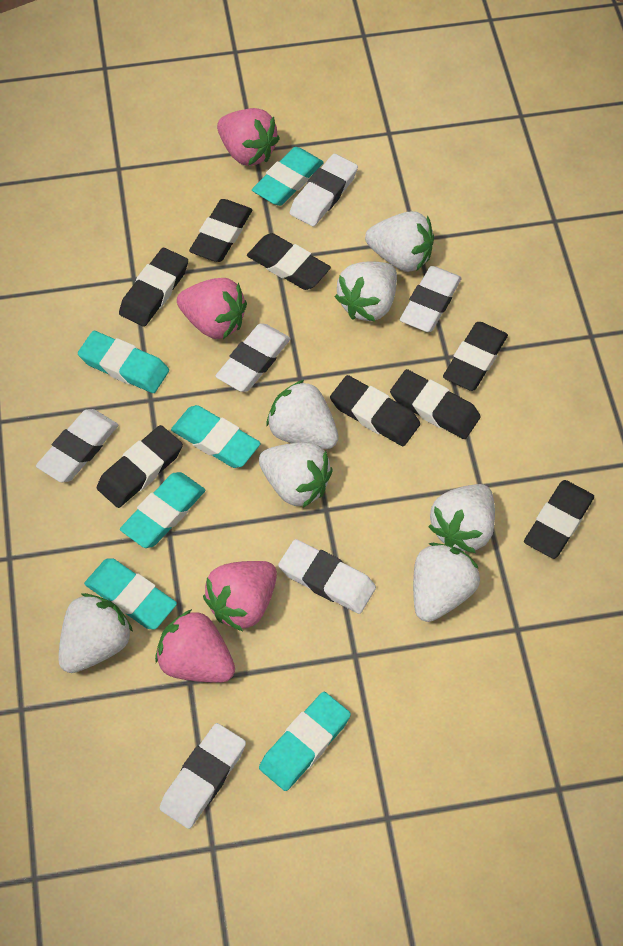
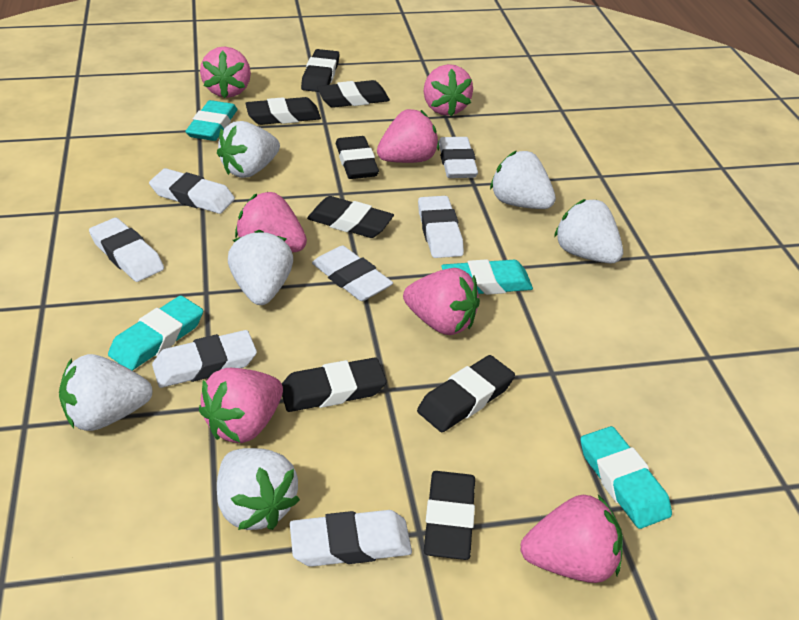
pink strawberry: [155,609,235,683] [177,278,247,339] [203,561,277,631] [217,108,280,166] = 4 -> [199,368,283,443] [200,46,251,98] [235,192,307,252] [377,109,439,163] [403,268,480,335] [424,64,473,116] [520,495,623,583] = 7
turquoise eraser: [78,331,169,393] [84,558,177,630] [120,472,205,548] [171,405,261,468] [252,147,324,206] [259,692,351,791] = 6 -> [108,296,203,371] [185,100,237,141] [441,259,533,295] [580,426,672,529] = 4
white eraser: [36,409,118,483] [160,723,246,829] [215,324,290,392] [278,539,376,614] [290,154,358,226] [400,266,461,332] = 6 -> [89,218,164,282] [149,168,235,214] [152,330,257,388] [290,510,412,567] [312,246,393,301] [418,196,464,258] [439,137,478,178] = 7
white strawberry: [58,593,133,673] [259,442,333,508] [266,380,339,449] [335,261,397,321] [365,211,434,272] [413,543,480,622] [428,484,495,553] = 7 -> [59,354,152,431] [217,121,280,178] [217,448,300,530] [228,230,293,305] [490,151,556,209] [554,199,623,264] = 6

